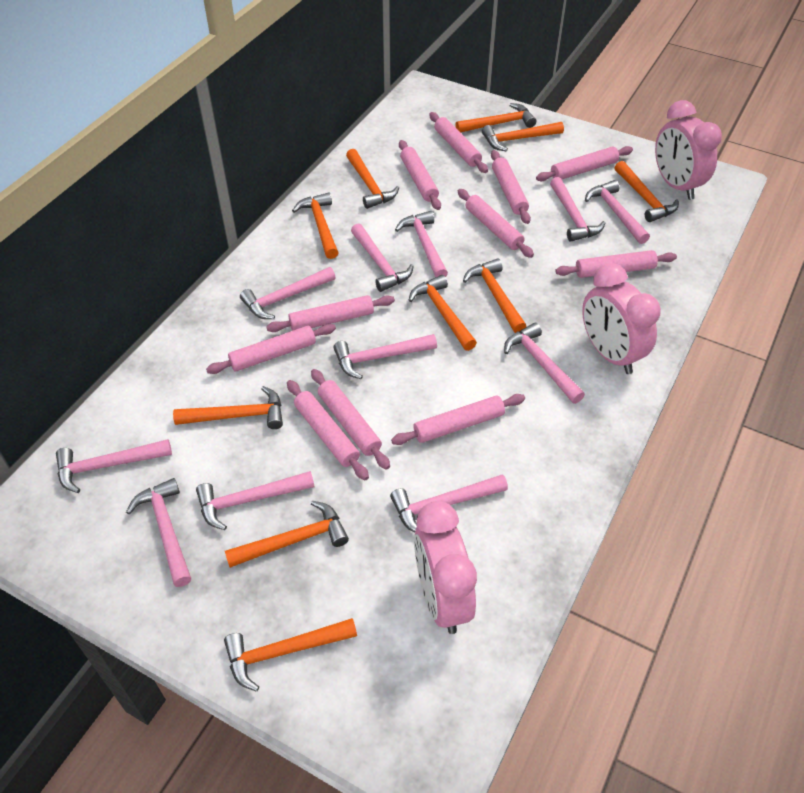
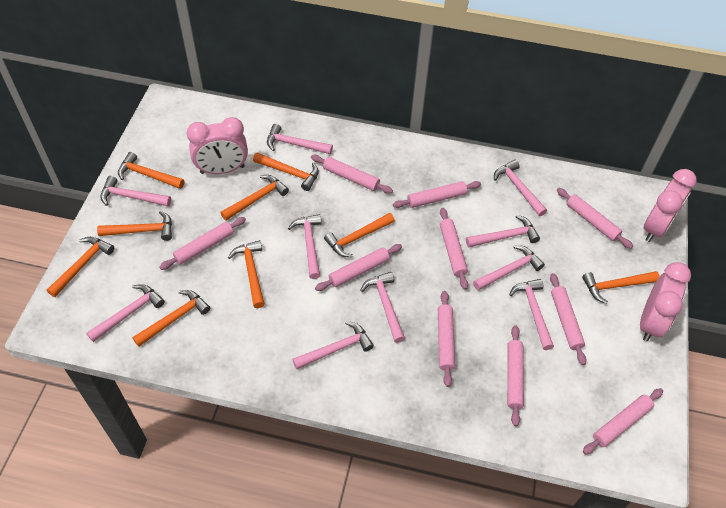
orange hammer: [173,386,283,429] [224,618,357,691] [225,501,349,568] [292,192,339,259] [346,149,399,209] [409,275,477,351] [455,103,536,133] [463,258,526,333] [482,122,564,151] [614,161,679,222] = 10 -> [47,237,114,297] [97,211,172,241] [118,152,184,189] [132,290,210,347] [221,175,289,221] [228,240,265,308] [253,153,319,191] [324,213,395,257] [582,271,660,304] = 9
pink hammer: [56,439,172,493] [126,478,191,587] [196,471,314,530] [240,267,336,319] [333,334,437,379] [351,223,414,292] [390,474,508,532] [395,211,448,277] [504,323,585,404] [550,177,605,242] [585,180,650,244] = 11 -> [86,284,165,342] [100,176,171,206] [267,124,333,154] [288,214,322,279] [292,321,374,369] [360,272,405,343] [466,215,540,247] [473,245,545,291] [494,160,547,216] [509,279,554,350] = 10
pink rolling pin: [206,324,336,374] [266,295,395,332] [287,380,369,480] [311,369,390,470] [391,394,525,445] [399,140,441,210] [429,112,488,173] [458,189,534,258] [491,150,531,224] [536,146,633,181] [555,250,677,278] = 11 -> [159,217,246,270] [311,154,393,194] [315,244,402,291] [393,181,481,208] [438,291,455,387] [440,208,468,290] [507,325,524,426] [550,273,587,365] [557,188,633,249] [583,388,663,454] = 10

